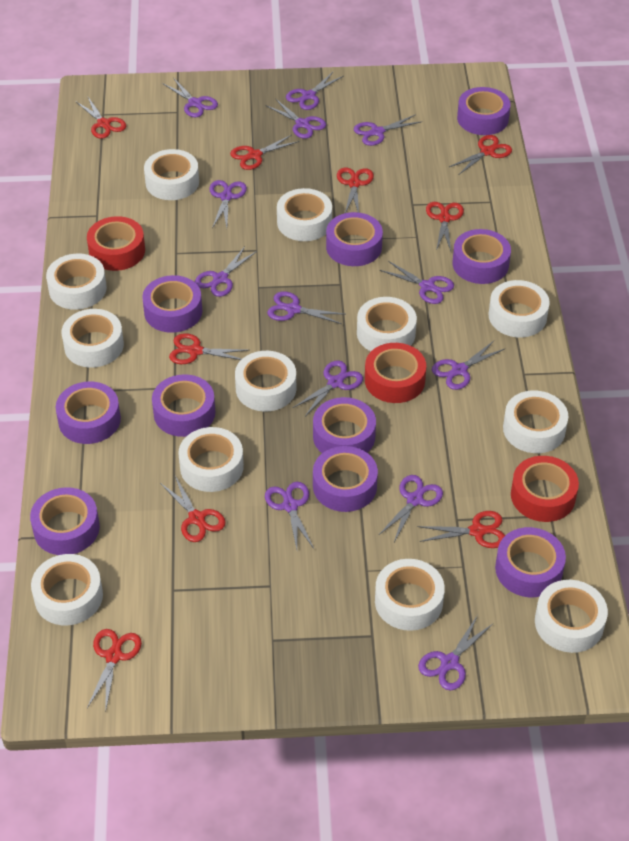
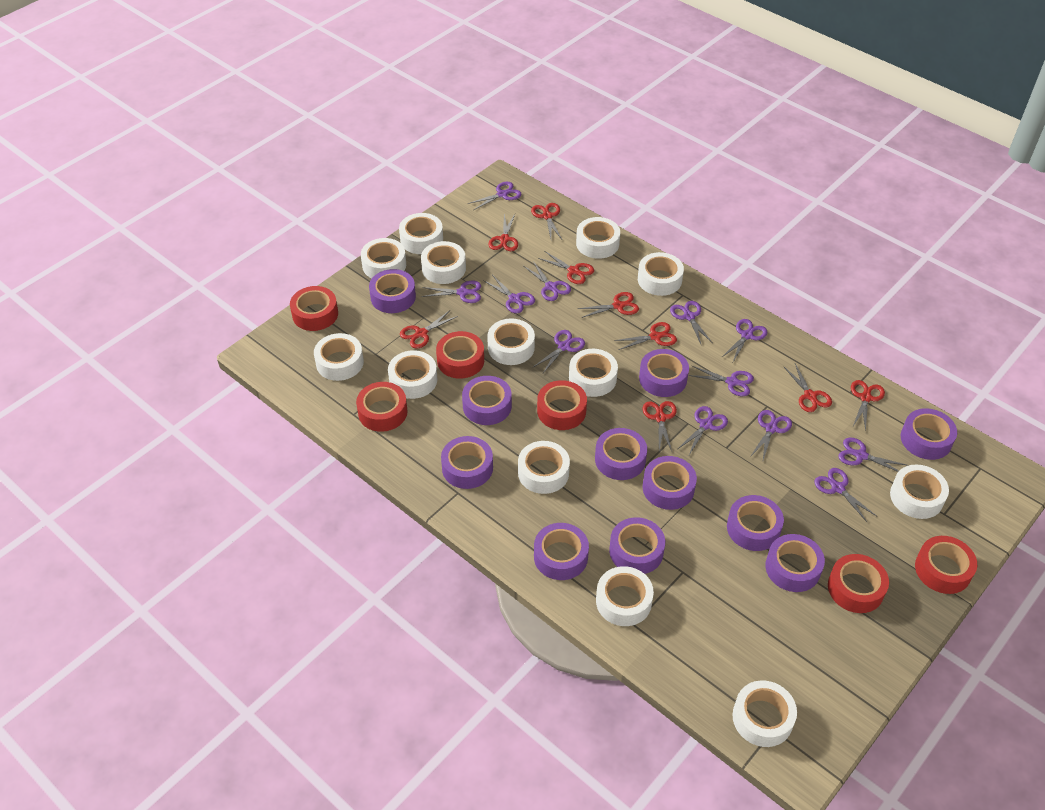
purple scissors: [162,77,218,118] [195,247,257,297] [209,180,247,228] [265,482,314,549] [266,99,326,139] [267,291,345,324] [286,71,343,110] [293,360,363,416] [354,114,421,146] [378,475,443,542] [380,261,454,304] [418,615,493,690] [432,341,504,390] = 13 -> [422,281,481,303] [467,182,522,210] [483,276,535,313] [524,261,571,301] [533,330,585,373] [670,301,712,346] [678,406,728,457] [688,366,754,396] [722,319,767,362] [750,410,792,460] [814,468,876,523] [838,437,906,472] = 12
purple tape: [30,487,100,555] [56,382,121,444] [142,275,202,333] [152,374,215,437] [313,397,376,453] [313,446,378,512] [326,212,383,266] [452,229,511,284] [457,87,511,135] [495,527,566,597] = 10 -> [369,269,416,313] [441,436,493,489] [462,376,512,425] [534,523,589,580] [595,428,647,480] [609,517,665,574] [639,349,689,397] [643,456,697,510] [727,495,784,551] [765,534,825,592] [901,408,957,460] = 11
red tape: [87,216,145,271] [365,343,426,403] [511,456,579,522] = 3 -> [290,286,338,331] [356,382,408,432] [436,331,484,379] [537,380,587,430] [828,554,889,613] [915,536,977,594] = 6
white tape: [31,554,103,625] [46,253,107,310] [61,309,124,368] [144,149,199,200] [178,427,244,492] [235,351,296,412] [277,188,332,241] [357,297,417,351] [375,559,445,631] [489,280,550,337] [503,390,568,453] [535,580,608,653] = 12 -> [314,333,364,381] [361,238,406,278] [388,350,437,399] [399,213,443,254] [421,241,466,284] [487,318,535,365] [518,441,570,494] [569,349,618,397] [576,217,620,259] [596,566,654,626] [638,252,684,296] [732,680,797,747] [890,465,949,519] = 13

